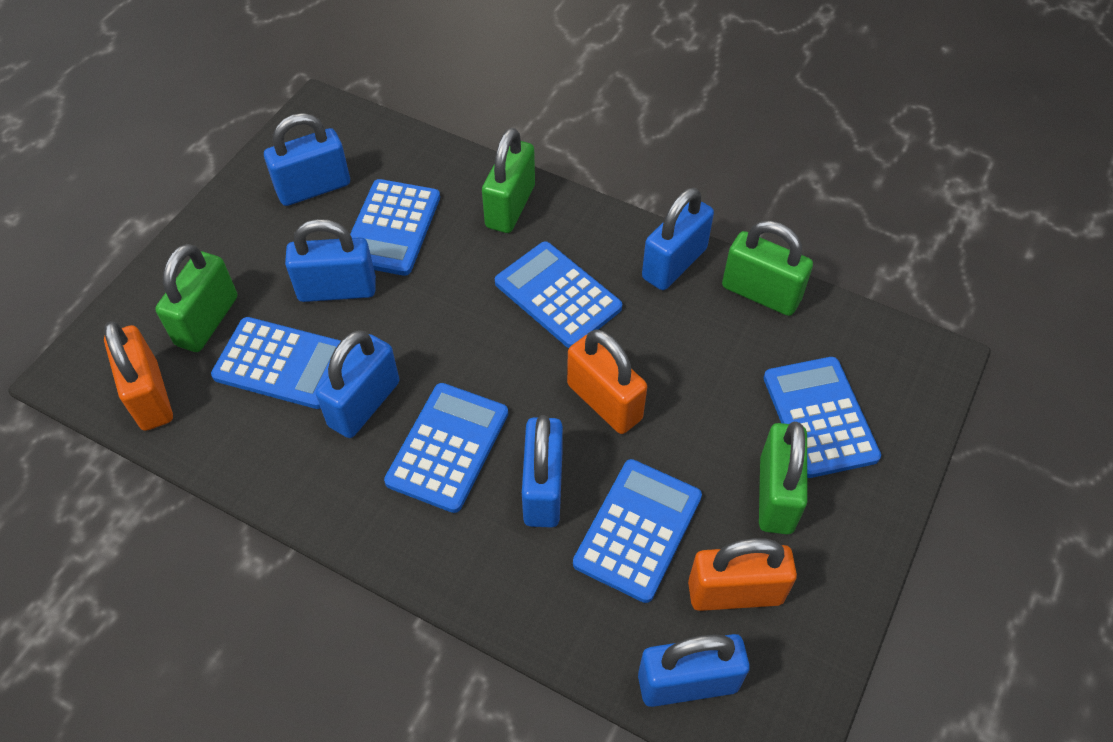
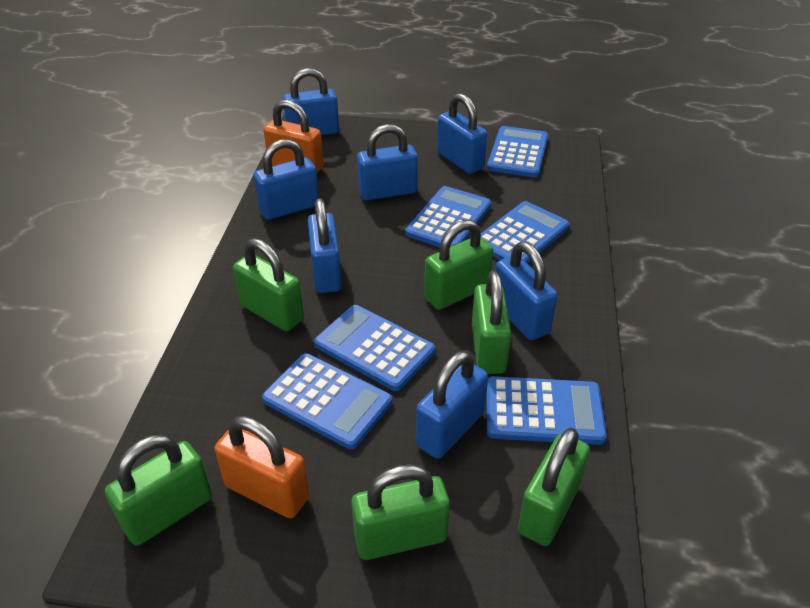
blue padlock: [264,113,350,206] [285,219,376,302] [316,330,399,438] [522,415,563,528] [638,634,750,707] [642,188,714,290] = 6 -> [253,139,319,220] [282,68,339,136] [308,198,342,293] [357,124,418,201] [416,351,488,459] [437,93,487,174] [495,242,557,340] = 7
green padlock: [155,244,237,352] [482,128,535,233] [722,221,813,316] [759,422,808,534] = 4 -> [105,435,212,546] [233,238,304,331] [351,464,450,560] [424,220,493,310] [472,271,512,374] [518,427,590,546] = 6
orange padlock: [104,321,173,431] [567,330,647,434] [688,538,797,611] = 3 -> [214,416,309,518] [263,100,323,173] = 2

